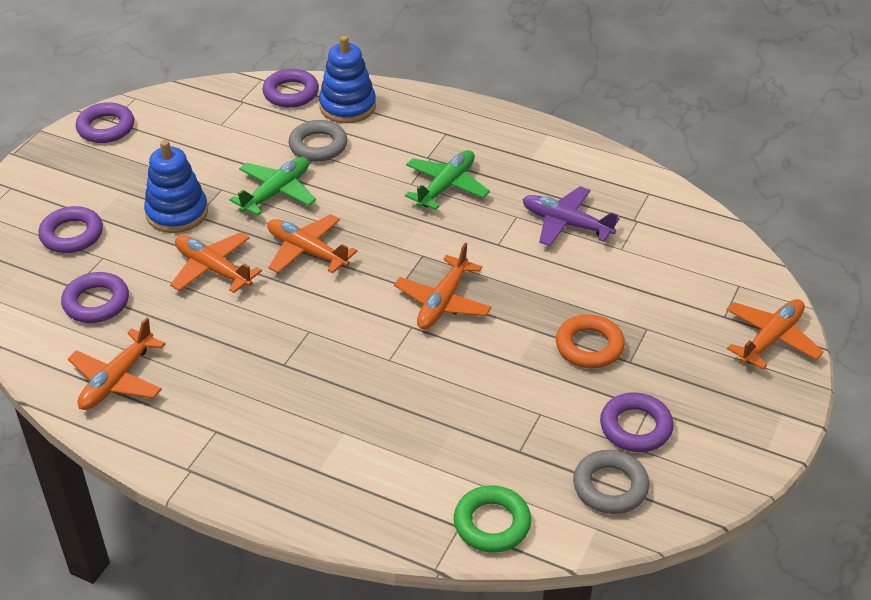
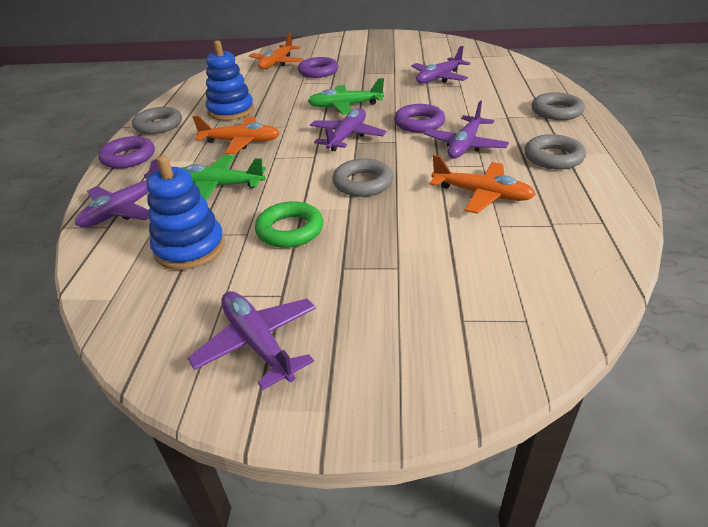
grey ring: [289,120,347,162] [573,450,649,514] = 2 -> [132,107,182,134] [332,158,393,197] [525,134,586,170] [532,92,585,120] = 4
orange plane: [68,317,165,410] [170,232,262,293] [267,214,357,273] [394,243,492,330] [726,299,824,369] = 5 -> [193,116,280,154] [249,33,303,69] [429,155,536,214] = 3
orange ring: [556,314,625,368] = 1 -> none = 0
purple plane: [522,186,620,246] = 1 -> [75,159,159,228] [187,291,316,390] [310,108,387,151] [411,46,471,84] [424,100,509,158] = 5
purple ring: [38,206,103,253] [61,272,129,323] [76,102,134,143] [262,69,319,108] [600,393,674,452] = 5 -> [98,136,155,169] [298,57,338,78] [394,104,445,133] = 3

